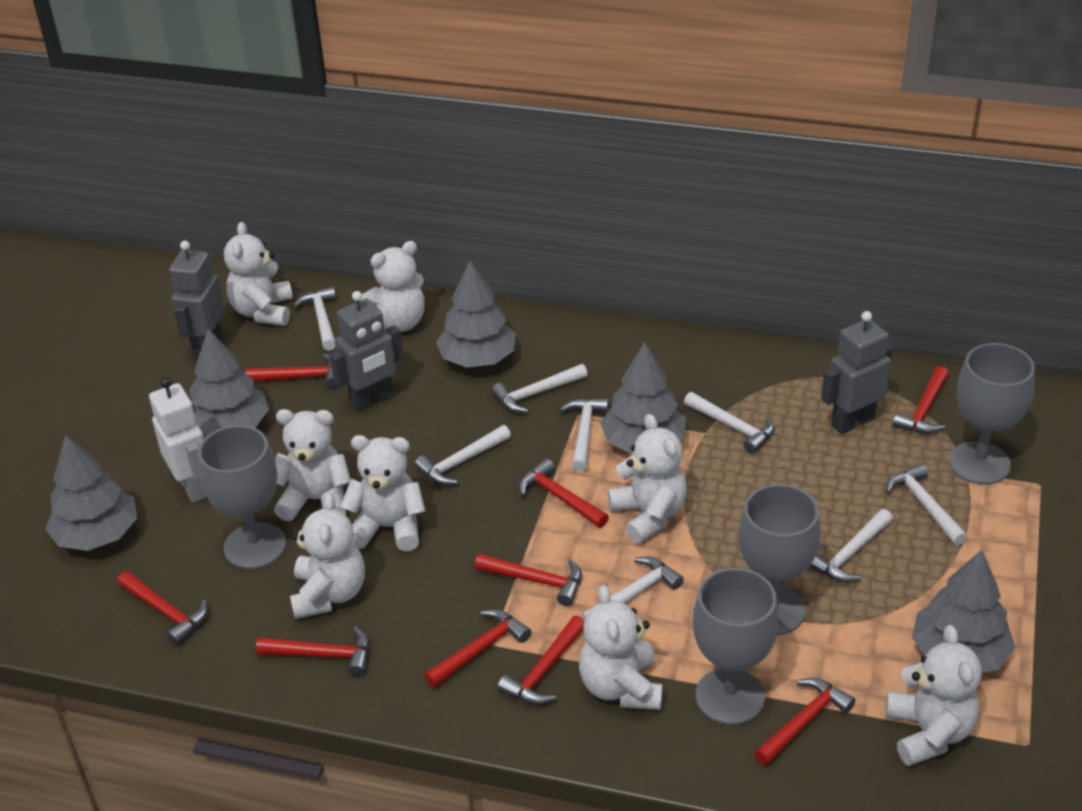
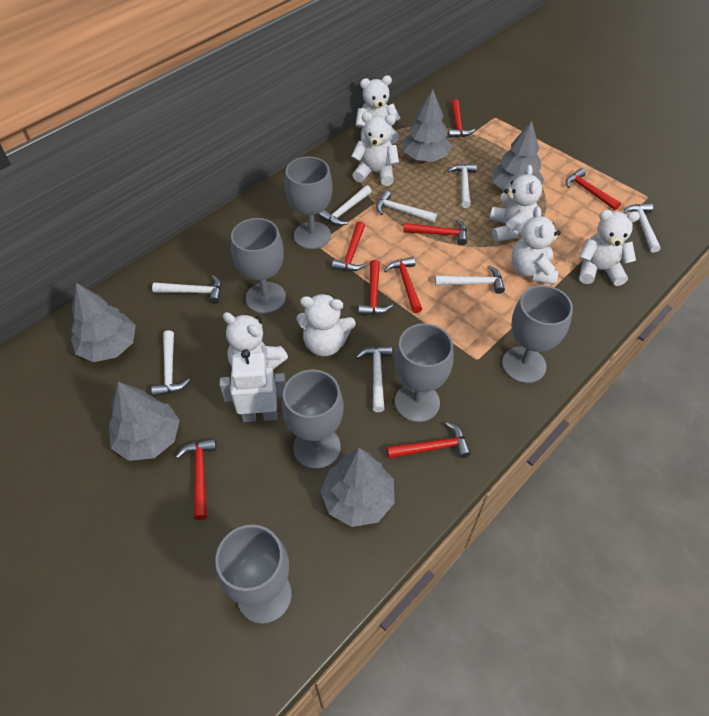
grey goblet: [198,425,286,569] [693,568,779,725] [739,484,821,635] [949,343,1035,484] = 4 -> [215,525,292,624] [231,218,286,314] [282,370,344,469] [285,156,333,249] [394,323,453,422] [502,285,573,383] = 6
grey robot: [169,241,225,359] [330,291,403,412] [821,311,892,434] = 3 -> none = 0
red hammer: [117,571,208,645] [245,353,337,388] [256,626,369,676] [424,609,531,688] [475,554,582,606] [497,616,584,705] [519,458,609,528] [754,678,856,766] [892,366,949,434] = 9 -> [176,438,217,520] [332,221,366,271] [358,260,393,315] [384,257,422,313] [387,422,471,459] [403,219,467,245] [448,99,475,138] [565,168,621,211] = 8
white teddy bear: [224,222,293,326] [274,409,351,521] [290,493,365,619] [340,435,425,552] [361,241,425,332] [579,585,662,710] [607,414,687,543] [886,625,982,766] = 8 -> [223,312,288,369] [296,293,355,356] [351,112,399,186] [356,75,400,144] [489,165,542,242] [511,206,561,285] [579,210,640,286] = 7

